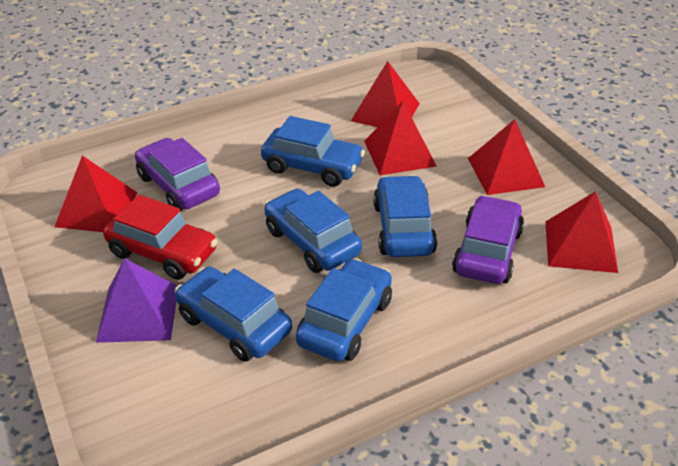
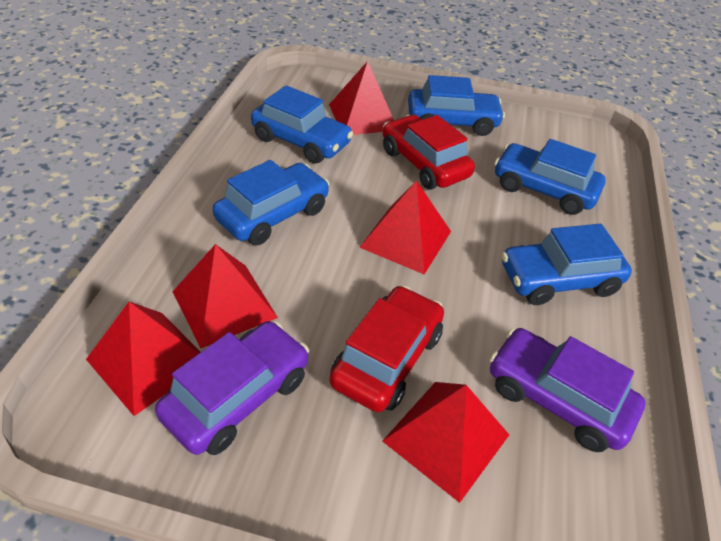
purple pyramid: [96,258,177,343] = 1 -> none = 0
red car: [103,195,218,280] = 1 -> [330,285,444,412] [383,115,475,189] = 2

